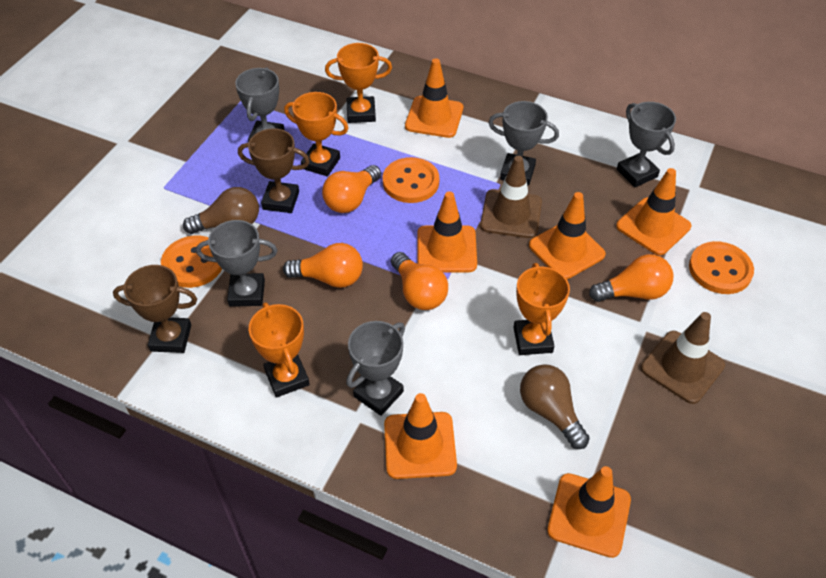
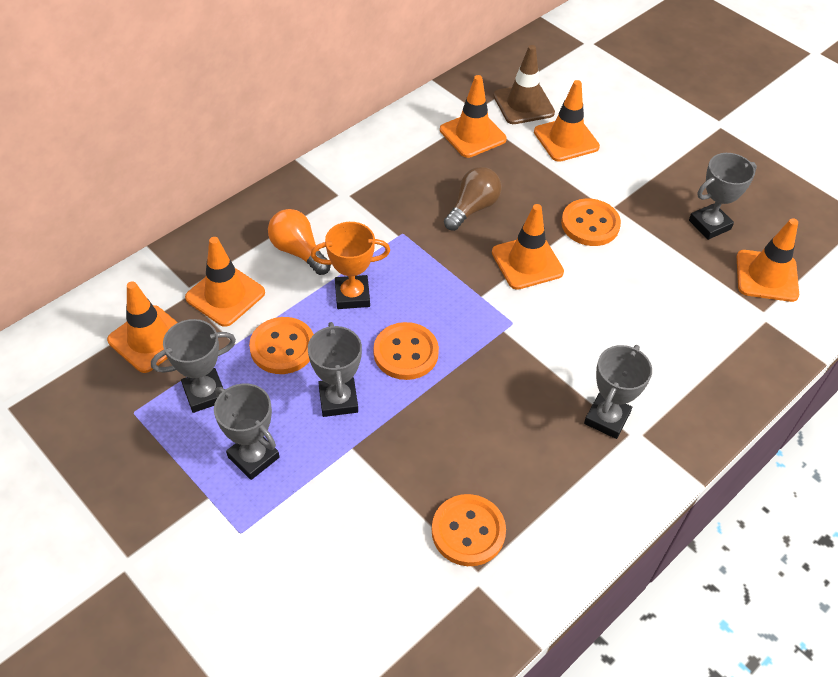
brown light bulb: [183,187,259,234] [520,364,590,449] = 2 -> [444,167,501,231] = 1
brown traffic cone: [480,156,542,238] [641,312,725,404] = 2 -> [493,45,555,124] = 1
brown trophy: [113,265,197,353] [238,128,310,213] = 2 -> none = 0
orange button: [161,235,222,288] [383,157,439,203] [689,241,754,294] = 3 -> [249,317,314,374] [373,322,439,380] [432,494,506,566] [561,199,621,246] = 4
orange light bulb: [283,243,363,288] [322,165,381,213] [391,252,448,310] [589,254,673,302] = 4 -> [268,209,331,275] = 1
orange trophy: [249,303,310,398] [284,92,349,177] [325,43,392,123] [513,263,570,355] = 4 -> [311,222,390,309] = 1

